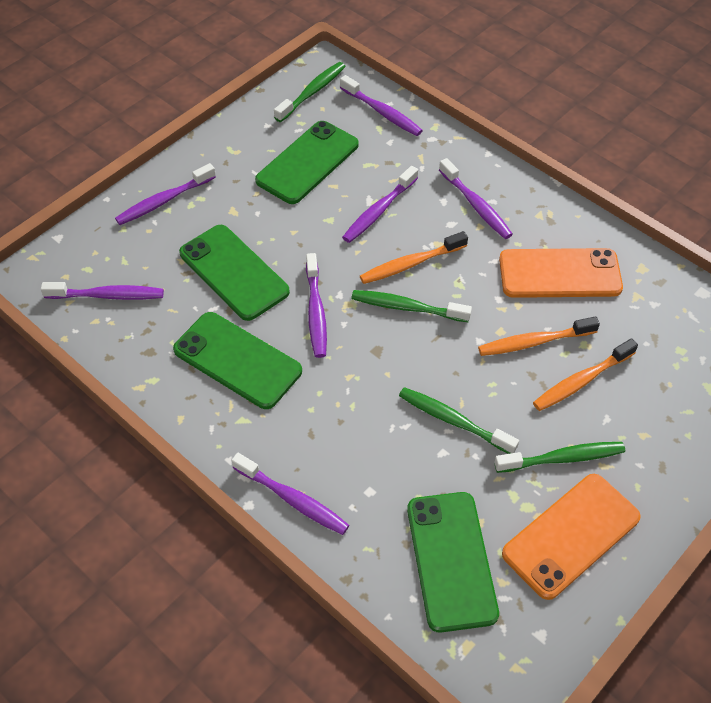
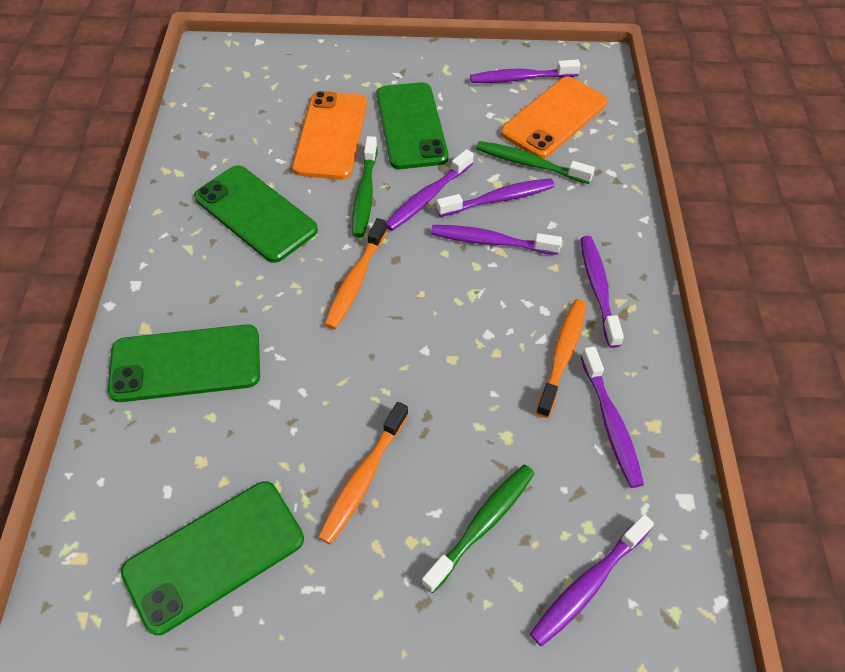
green toothbrush: [274,62,346,122] [351,290,472,322] [399,387,519,454] [494,442,625,473] = 4 -> [352,136,377,237] [421,464,535,593] [476,141,595,184] = 3

